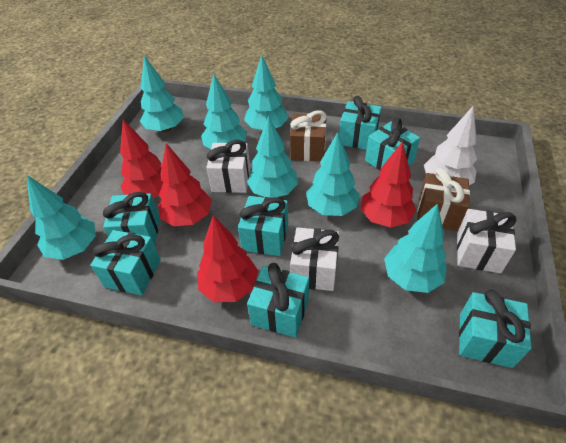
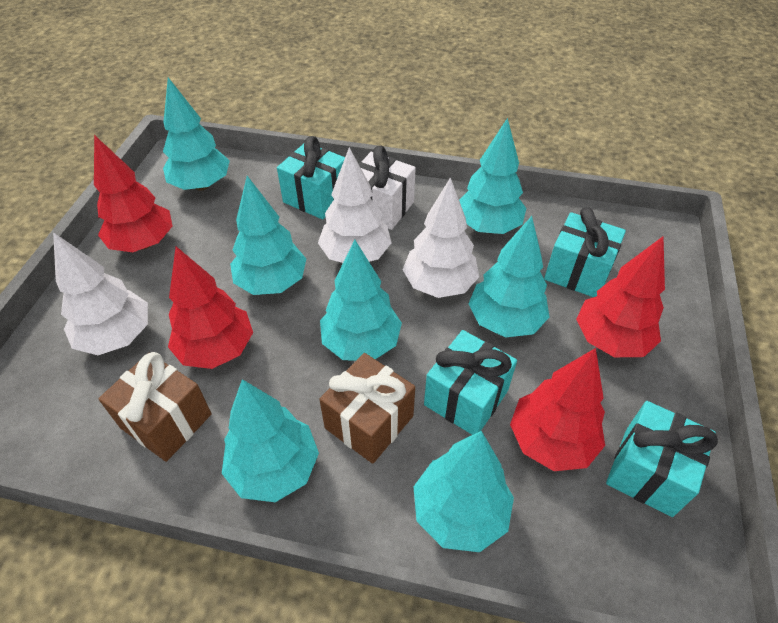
turquoise gift: [90,230,161,295] [103,192,160,245] [238,196,288,256] [247,263,309,338] [339,96,382,150] [365,118,420,171] [459,290,531,368] = 7 -> [277,136,345,219] [424,330,517,435] [544,207,626,297] [606,401,718,517] = 4
white gift: [206,140,250,193] [290,227,339,291] [457,209,517,273] = 3 -> [358,146,416,230] = 1
white tree: [424,106,477,185] = 1 -> [53,232,148,355] [318,147,391,263] [402,177,479,298] = 3

